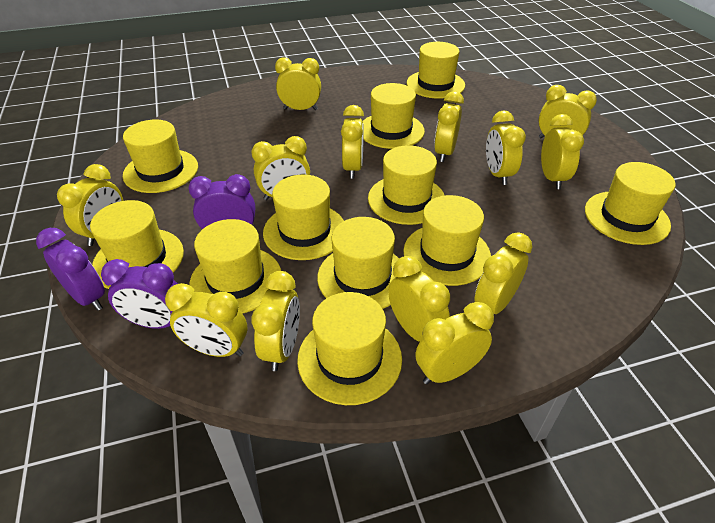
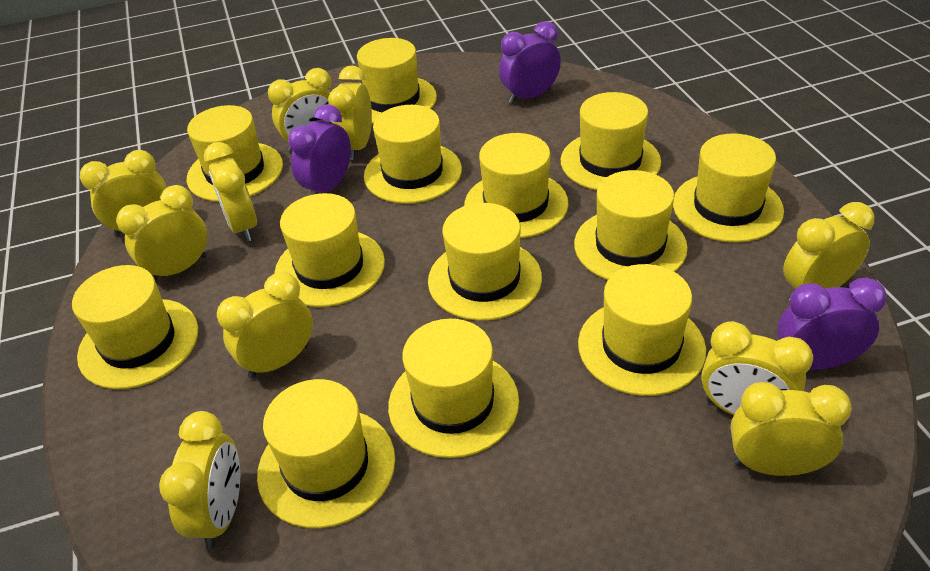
yellow clock: [57,164,123,246] [165,283,247,357] [251,271,300,371] [252,136,310,200] [275,57,321,110] [341,105,364,179] [388,256,450,342] [416,302,494,384] [434,91,464,162] [475,232,532,314] [486,111,526,185] [539,85,597,138] [541,114,584,189] = 13 -> [80,150,167,236] [116,185,207,282] [159,411,240,549] [204,142,257,241] [217,272,313,379] [268,68,332,152] [328,66,372,160] [701,321,813,415] [731,382,852,476] [783,202,874,300] = 10
yellow hat: [90,200,184,289] [123,120,198,193] [189,219,281,314] [263,174,344,260] [297,292,402,405] [317,217,399,309] [363,83,425,149] [368,145,445,225] [403,195,491,286] [407,42,465,99] [585,162,676,245] = 11 -> [72,265,198,389] [187,105,283,202] [257,379,395,528] [274,193,385,307] [357,38,437,124] [364,105,462,204] [388,319,519,458] [428,203,542,321] [464,133,569,238] [561,92,661,190] [574,170,688,280] [578,264,706,396] [673,133,784,243] = 13

